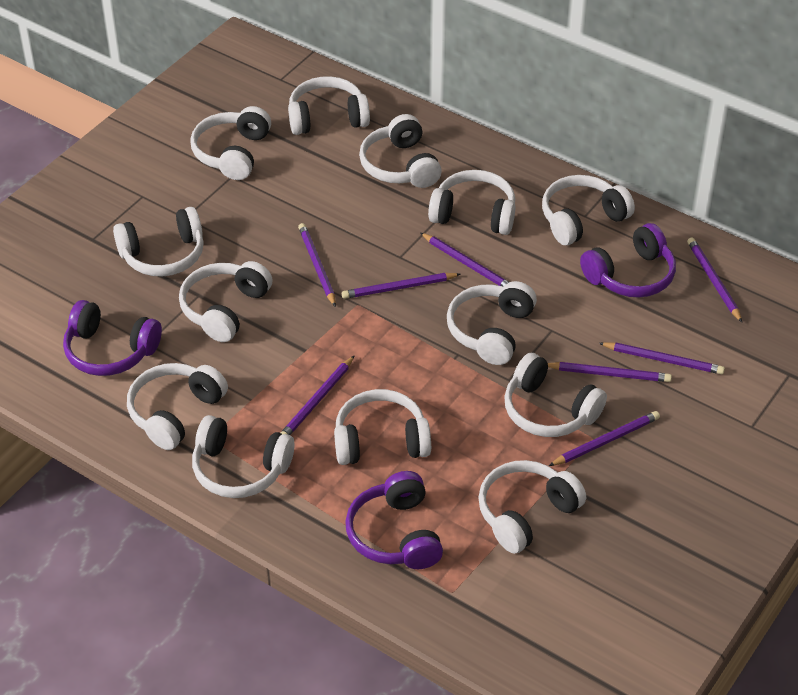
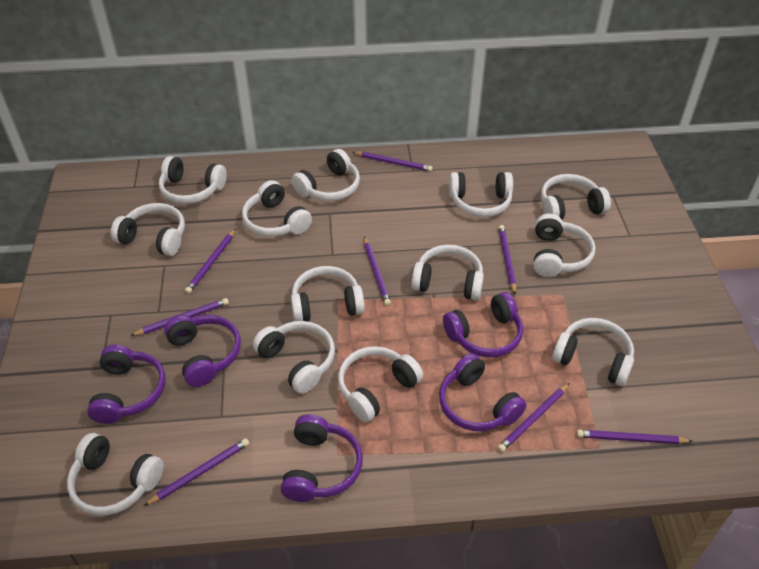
purple headphones: [63,300,162,376] [345,471,443,569] [580,223,676,298] = 3 -> [87,345,166,424] [164,315,241,387] [281,414,363,502] [439,353,527,431] [443,292,523,357] = 5

